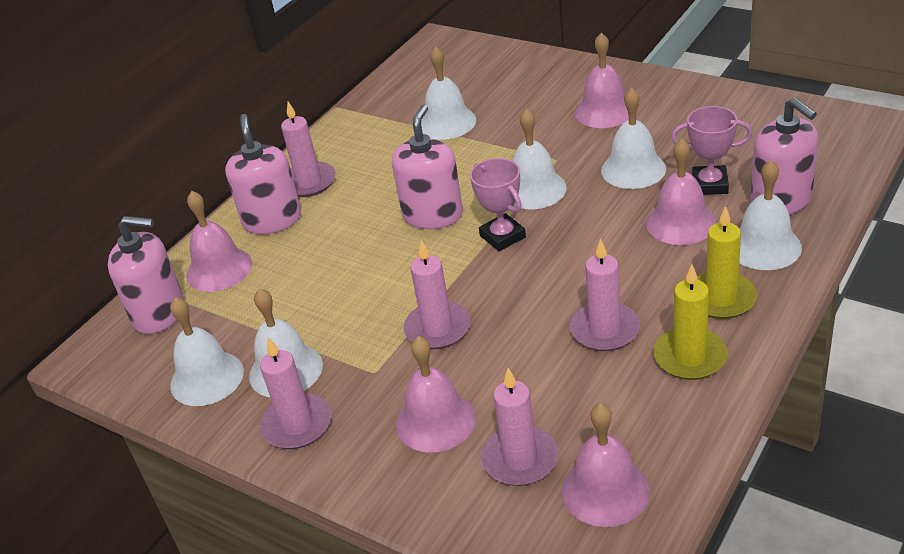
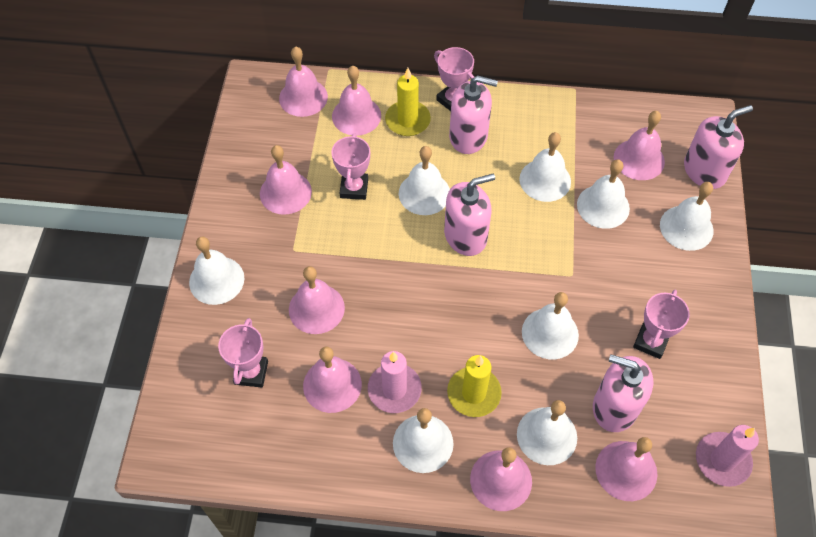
pink bell: [186,191,252,292] [396,336,475,453] [562,403,650,527] [575,33,629,128] [646,139,716,245] = 5 -> [260,145,312,215] [279,47,328,117] [289,266,345,334] [303,346,362,413] [332,66,381,136] [470,447,532,511] [595,437,657,501] [614,111,665,180] = 8
pink candle: [260,337,331,449] [281,102,336,197] [404,240,471,349] [481,368,558,486] [570,238,640,351] = 5 -> [368,351,422,413] [696,425,759,487] = 2
pink trophy: [470,158,526,251] [671,106,752,195] = 2 -> [218,318,268,388] [332,133,370,200] [434,47,474,111] [633,290,690,359] = 4
white bell: [170,297,244,406] [249,288,323,397] [421,46,476,140] [512,109,567,209] [601,88,666,189] [739,160,802,270] = 6 -> [189,236,244,305] [393,408,454,473] [399,146,450,215] [517,400,577,465] [519,132,571,202] [522,292,579,359] [577,159,630,229] [660,182,714,251] = 8

